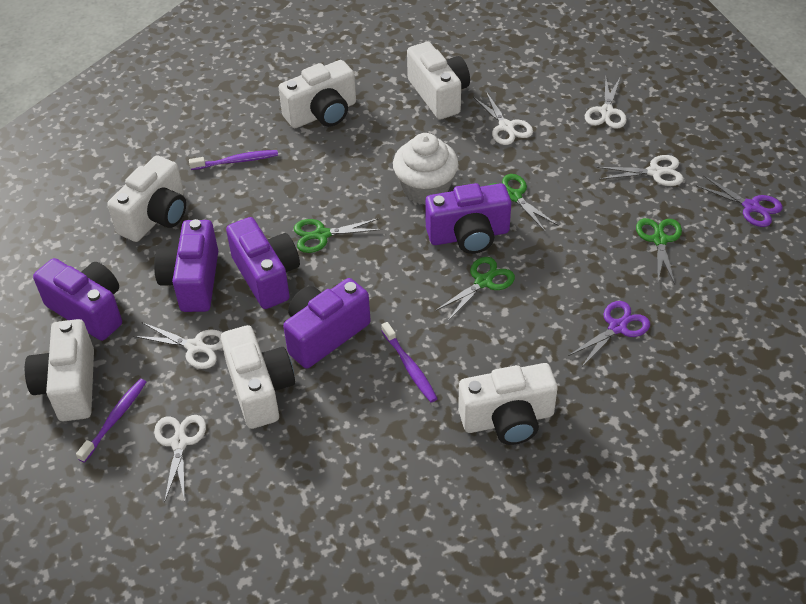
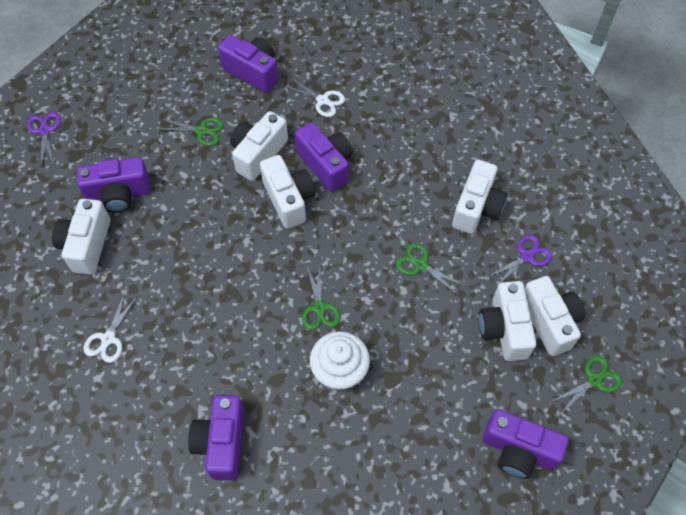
purple toothbrush: [76,379,146,463] [189,150,278,170] [381,322,438,402] = 3 -> none = 0
white scissors: [133,322,223,369] [154,415,206,503] [473,92,533,145] [585,76,627,129] [597,155,683,186] = 5 -> [83,293,137,363] [284,77,345,117] = 2

